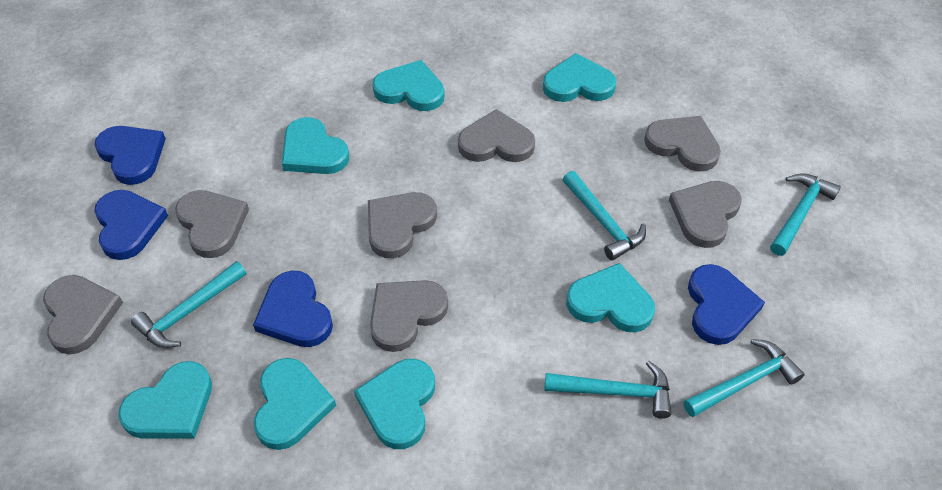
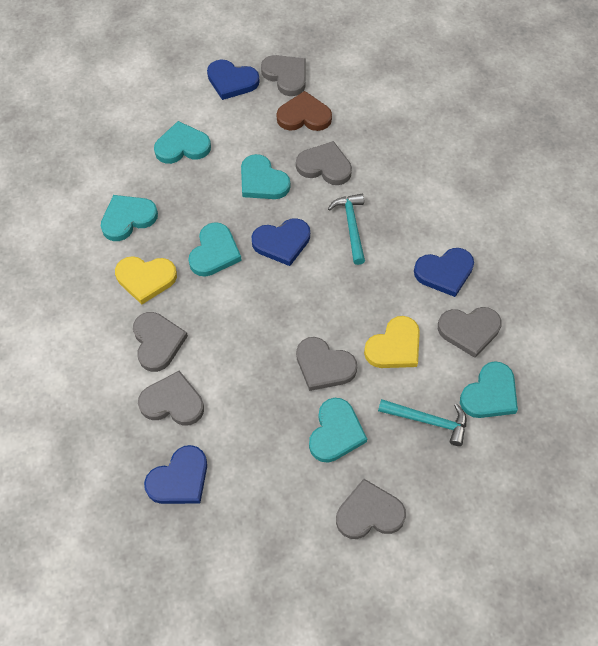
brown heart: none = 0 -> [277,91,332,131] = 1
turquoise hammer: [131,261,246,348] [544,361,671,419] [563,171,646,261] [684,339,805,417] [770,173,841,256] = 5 -> [328,194,365,265] [378,399,466,446] = 2
turquoise heart: [118,361,212,439] [254,358,336,450] [282,117,350,174] [354,359,435,449] [373,60,445,111] [543,53,616,102] [566,263,655,332] = 7 -> [101,195,158,241] [154,121,211,164] [188,222,242,277] [241,154,290,199] [309,398,367,463] [460,361,518,418] = 6
yellow heart: none = 0 -> [115,256,177,304] [364,316,420,368] = 2

